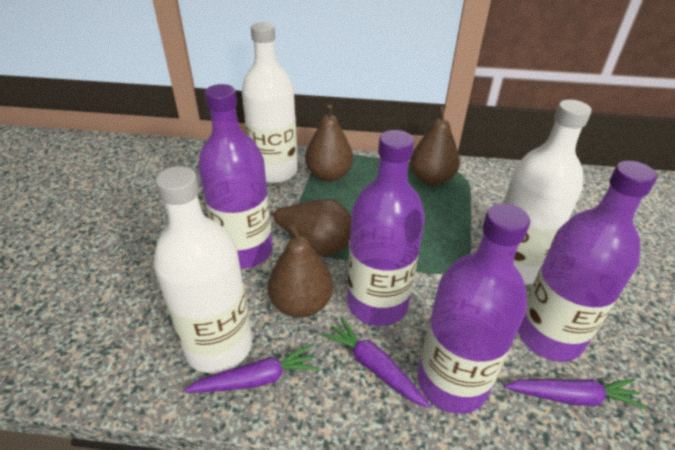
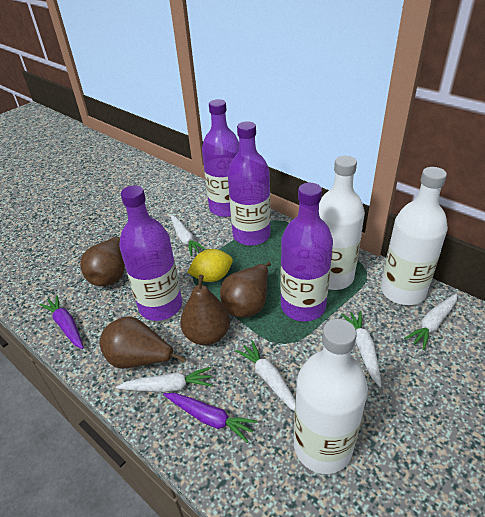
purple carrot: [184,344,319,393] [322,318,431,408] [504,379,647,409] = 3 -> [39,295,84,349] [163,393,258,443] = 2
white carrot: none = 0 -> [116,367,212,393] [171,215,207,256] [235,340,295,411] [341,311,382,387] [404,293,457,350] = 5
yellow lemon: none = 0 -> [187,249,233,282] = 1

